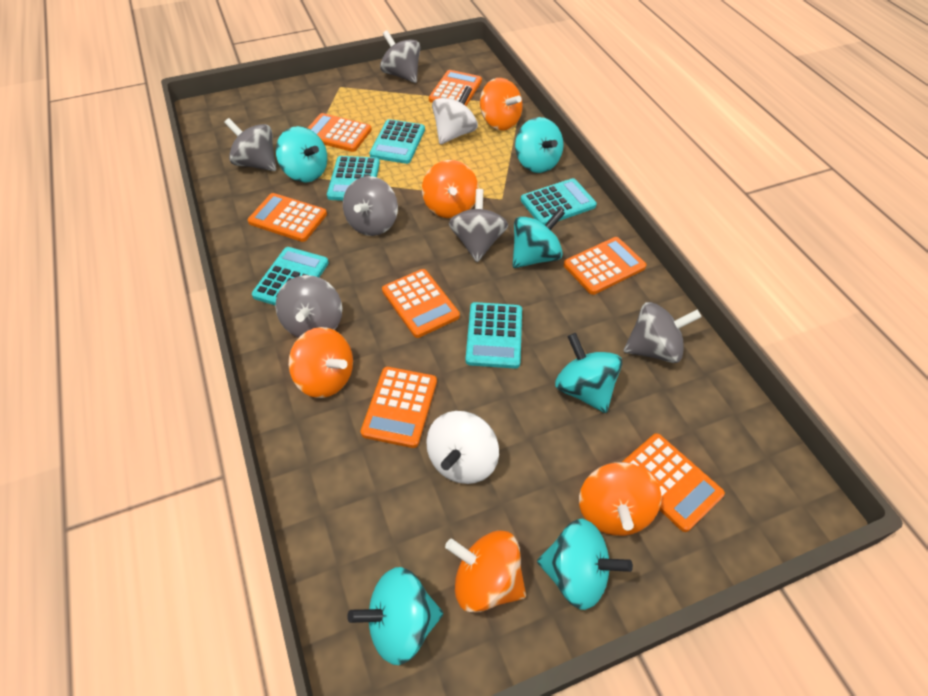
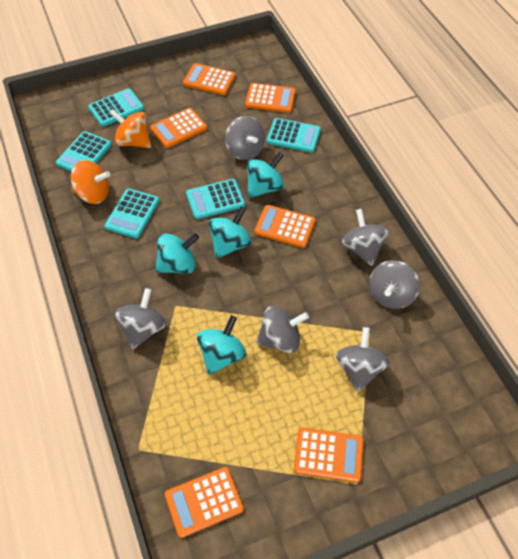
orange calculator: [248,193,327,242] [308,113,372,152] [361,367,437,448] [382,269,460,338] [429,70,482,106] [564,237,646,295] [622,433,725,532] = 7 -> [150,108,207,148] [165,467,244,538] [183,63,236,95] [245,83,296,113] [254,205,316,248] [294,427,364,482] = 6
orange spinning top: [288,327,353,398] [422,160,479,218] [445,530,526,613] [480,78,523,131] [579,462,662,536] = 5 -> [71,160,110,204] [109,109,151,148] = 2
turquoise spinning top: [276,126,327,182] [347,567,443,665] [512,208,565,268] [515,117,564,173] [537,519,633,610] [555,333,622,413] = 6 -> [155,233,199,274] [197,315,246,375] [209,206,251,259] [247,152,284,198] = 4
white spinning top: [426,411,499,484] [432,86,478,145] = 2 -> none = 0

